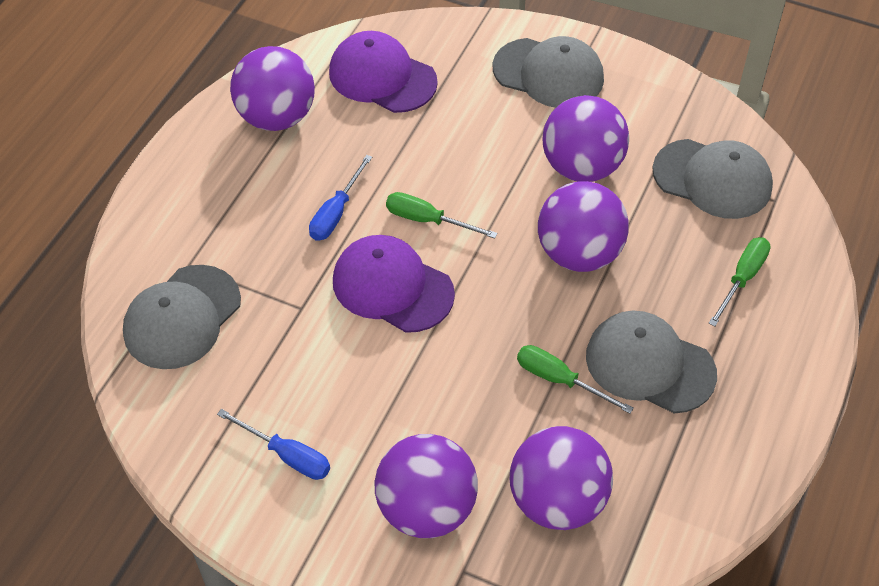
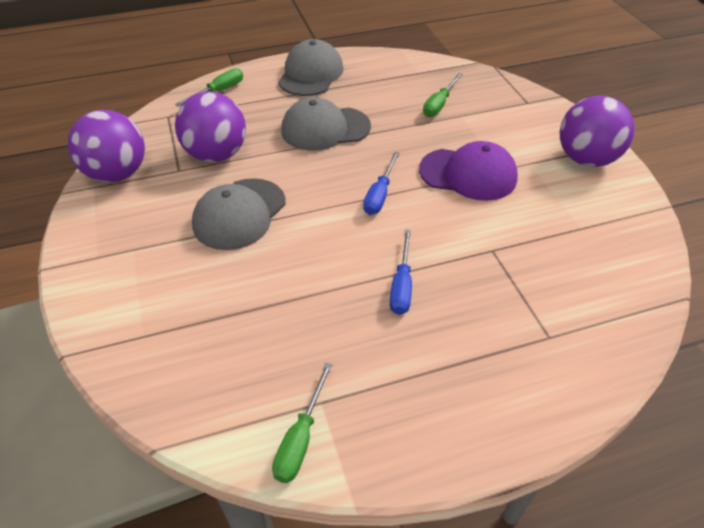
grey cap: [123,265,241,369] [493,36,604,108] [586,311,717,413] [652,139,773,219] = 4 -> [192,178,286,250] [278,39,344,96] [281,97,371,151] = 3
purple ball: [230,46,315,131] [375,434,478,538] [510,426,613,530] [538,181,629,272] [543,95,629,182] = 5 -> [68,110,145,183] [175,92,246,162] [560,96,635,167] = 3
purple cap: [329,31,438,113] [333,235,455,333] = 2 -> [419,141,518,201] = 1

